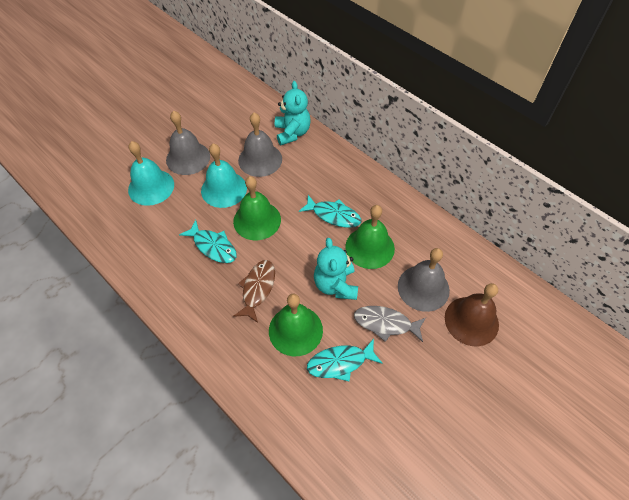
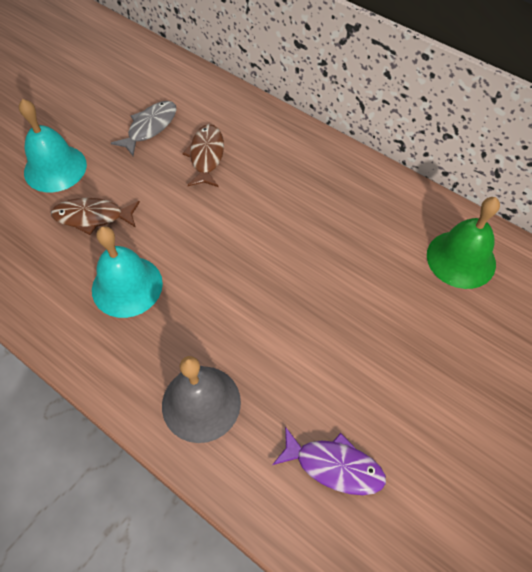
brown bell: [445,283,499,346] = 1 -> none = 0
brown fish: [233,260,275,323] = 1 -> [51,198,140,235] [182,124,224,187] = 2
green bell: [233,176,281,240] [269,294,323,356] [345,205,395,269] = 3 -> [427,197,500,289] = 1
grey bell: [166,111,210,175] [238,113,282,177] [398,248,450,312] = 3 -> [162,356,241,443] = 1
purple fish: none = 0 -> [272,427,386,495] = 1
turquoise fish: [179,220,237,263] [299,195,362,228] [307,339,383,382] = 3 -> none = 0
turquoise teddy bear: [275,81,311,145] [314,238,358,300] = 2 -> none = 0

